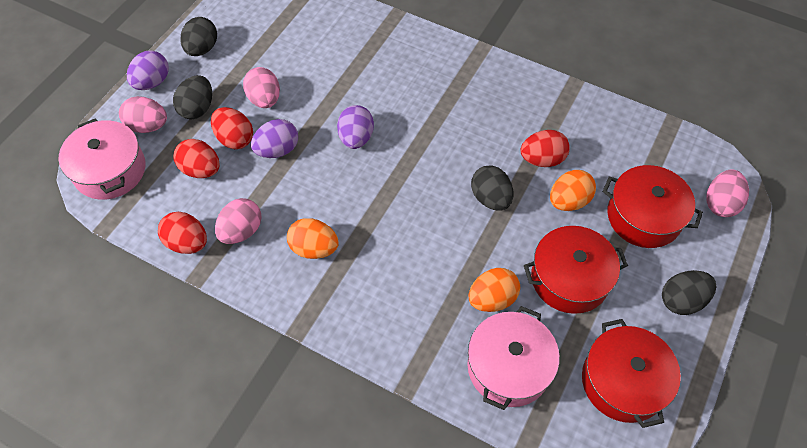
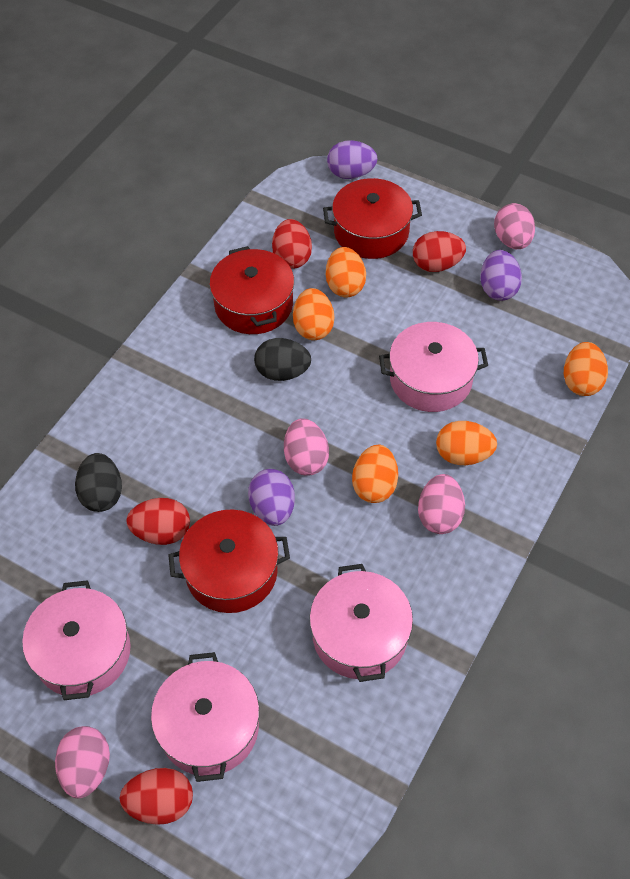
black egg: [173,75,212,119] [180,17,217,56] [471,165,513,211] [662,270,716,315] = 4 -> [75,453,122,512] [254,338,311,381] = 2
orange egg: [287,218,339,259] [469,268,520,312] [550,170,596,211] = 3 -> [293,288,334,340] [326,247,366,297] [352,445,398,503] [436,421,497,465] [564,342,608,396] = 5
pink pot: [59,118,146,200] [467,306,560,410] = 2 -> [22,580,130,700] [151,652,259,782] [309,564,413,682] [379,322,488,412] = 4

